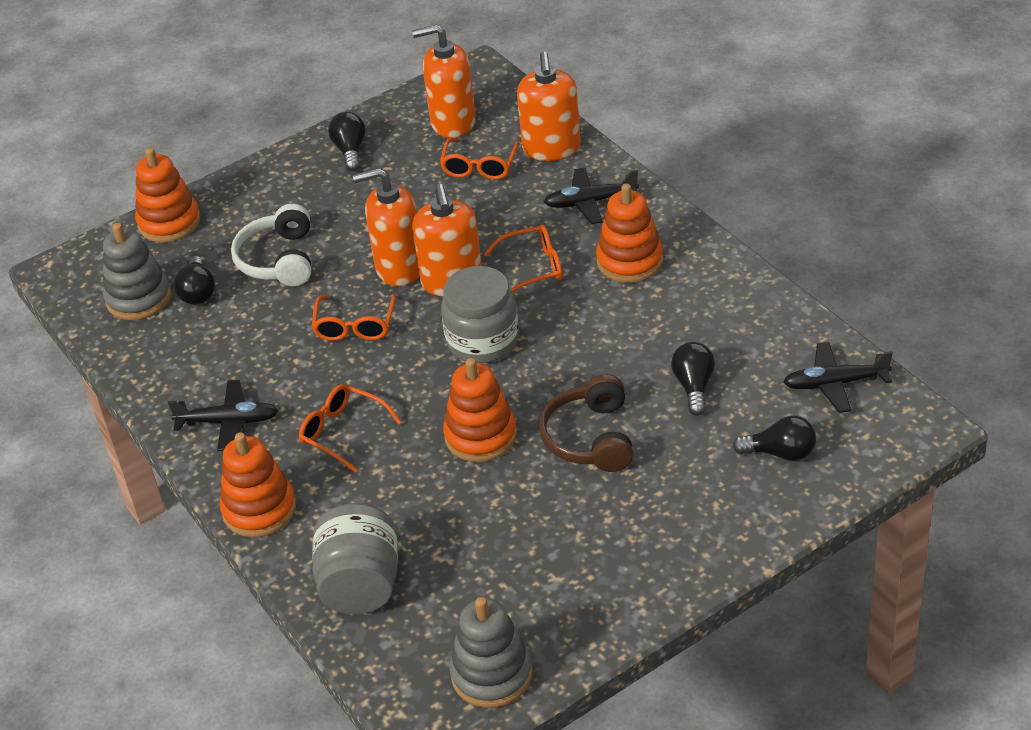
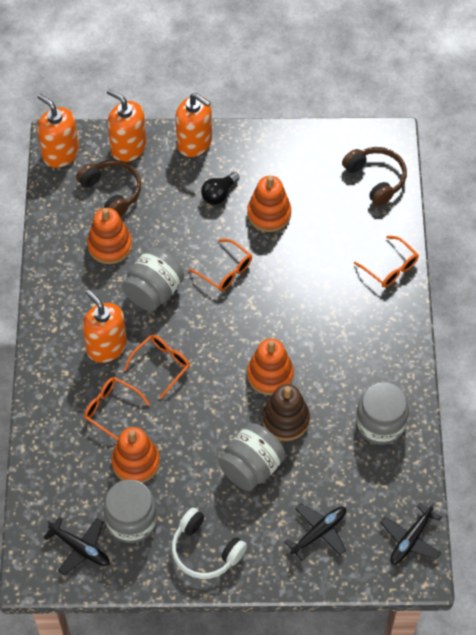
black light bulb: [174,256,215,305] [328,112,366,171] [671,342,715,416] [733,416,816,461] = 4 -> [201,172,239,205] = 1
brown headphones: [539,374,634,472] = 1 -> [76,160,141,217] [342,147,407,206] = 2
brown stacking toy: none = 0 -> [262,384,310,441] = 1
grey jar: [312,503,398,614] [441,266,519,363] = 2 -> [103,479,157,543] [122,248,184,311] [218,423,285,491] [356,382,409,445] = 4
grey stacking toy: [103,223,171,320] [449,597,532,708] = 2 -> none = 0

